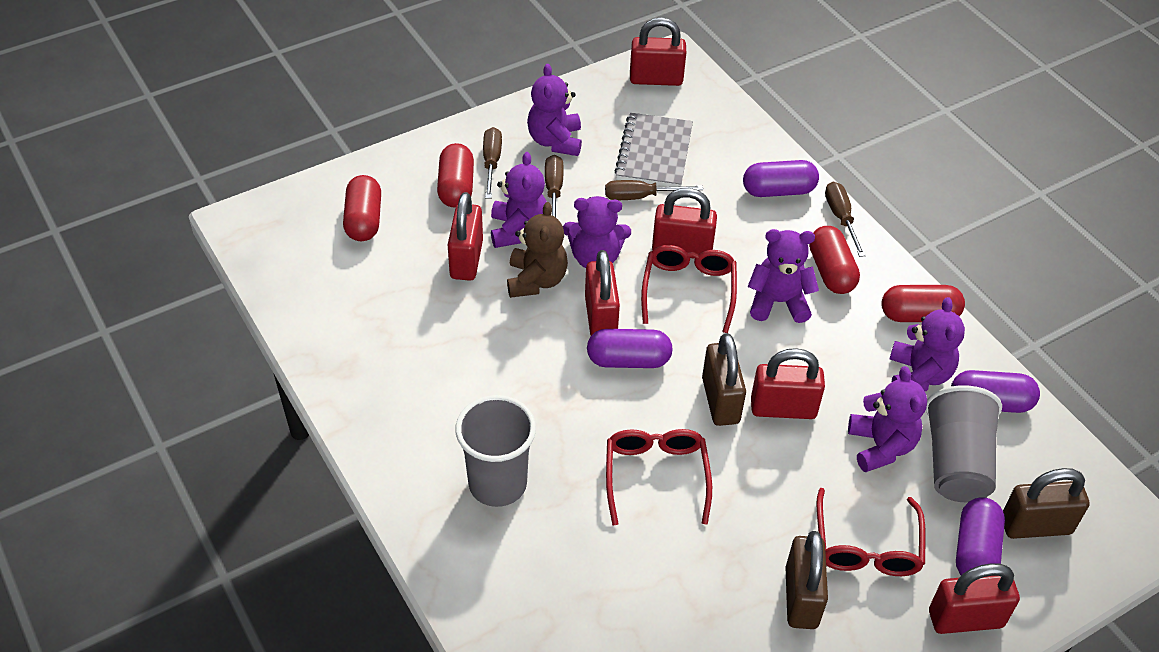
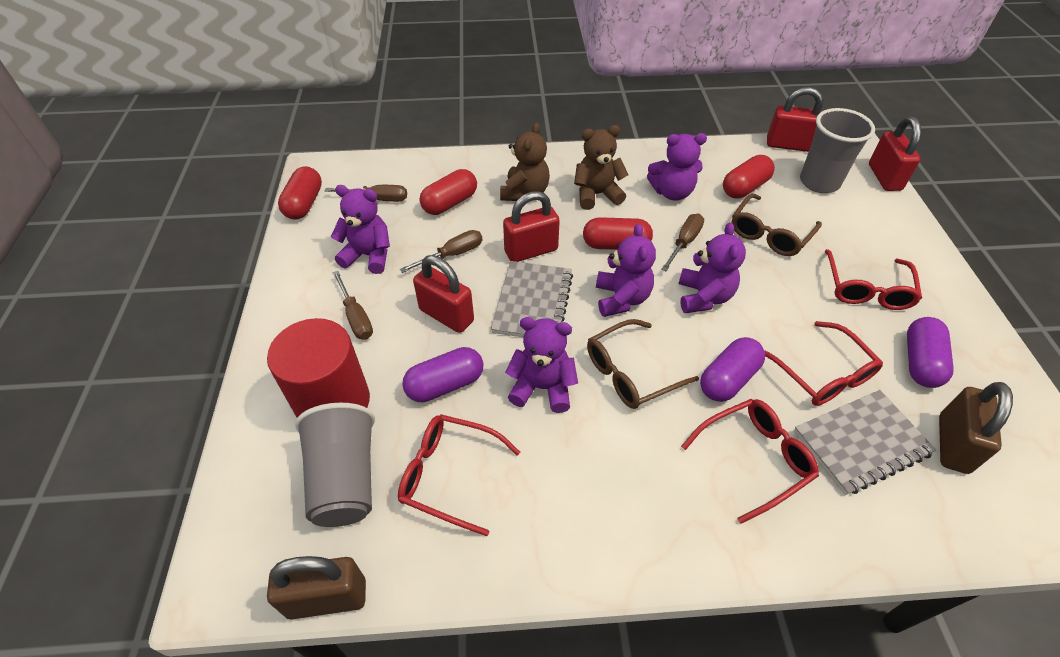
brown glasses: none = 0 -> [587,319,699,409] [732,193,822,256] = 2
brown padlock: [702,333,746,426] [786,531,828,629] [1003,468,1090,539] = 3 -> [267,556,366,620] [939,382,1013,474] = 2
brown teddy bear: [507,202,568,298] = 1 -> [500,122,550,201] [574,125,628,210] = 2
grey notebook: [614,113,693,187] = 1 -> [491,261,573,338] [794,390,936,495] = 2
purple capsule: [587,329,673,368] [743,160,819,197] [951,370,1040,413] [956,497,1005,575] = 4 -> [402,347,483,402] [700,337,765,402] [907,317,954,388] = 3
purple teddy bear: [491,152,547,248] [527,64,582,156] [563,196,631,268] [748,229,819,323] [848,366,927,472] [890,297,965,391] = 6 -> [331,185,390,274] [505,317,578,413] [596,223,656,317] [647,133,707,201] [678,222,746,313] = 5
red cylinder: none = 0 -> [267,318,370,418] = 1
red glasses: [606,429,712,525] [641,245,737,333] [817,488,926,576] = 3 -> [398,414,520,536] [681,399,819,524] [764,321,883,406] [825,249,922,310] = 4
red padlock: [448,192,483,281] [585,250,620,336] [630,17,686,86] [652,188,717,259] [751,348,825,419] [929,563,1020,634] = 6 -> [413,255,474,333] [503,191,560,262] [767,87,823,152] [869,117,921,191] = 4

